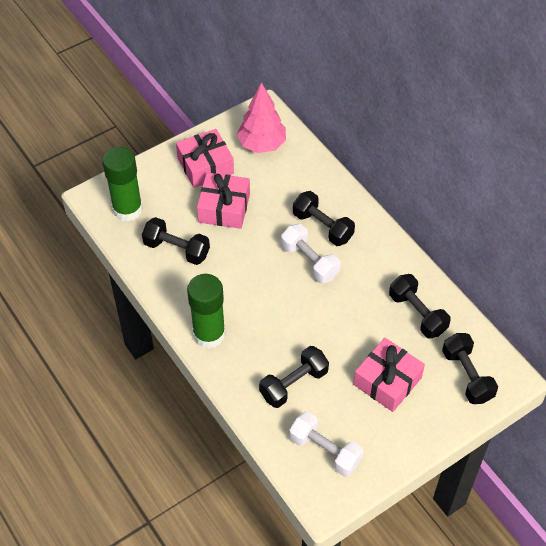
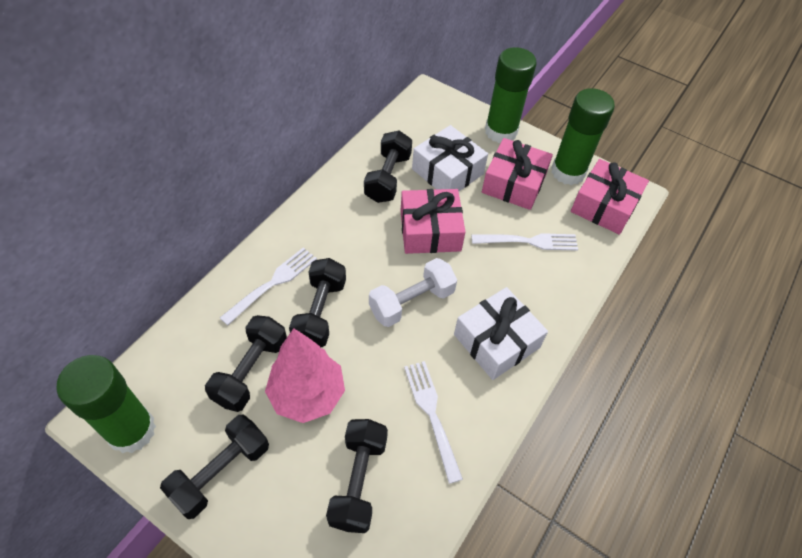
green glue stick: [102,147,143,222] [187,274,226,349] = 2 -> [56,355,156,453] [485,47,536,143] [551,88,615,185] = 3
white dumbbell: [281,224,341,283] [289,412,364,477] = 2 -> [369,258,457,327] = 1
white fork: none = 0 -> [220,247,317,325] [404,361,463,484] [472,233,578,251] = 3
white gift: none = 0 -> [412,125,488,191] [454,287,548,380] = 2

